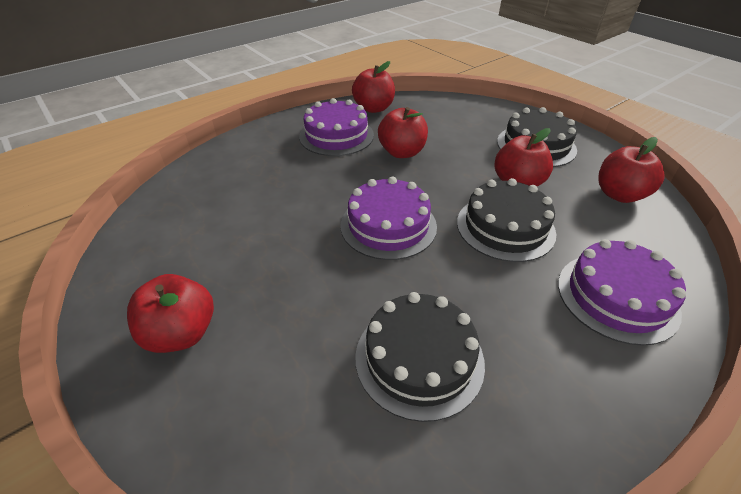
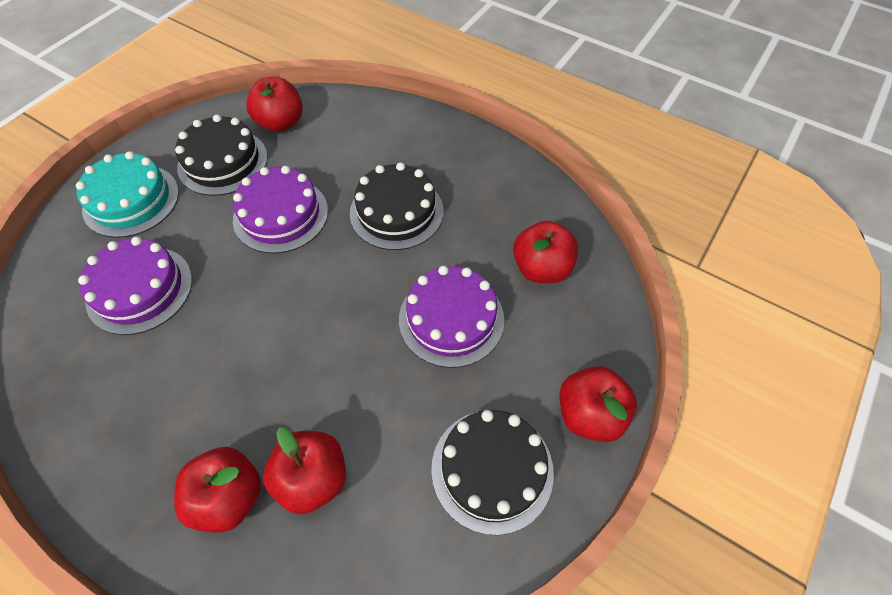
turquoise cake: none = 0 -> [76,151,179,238] = 1

